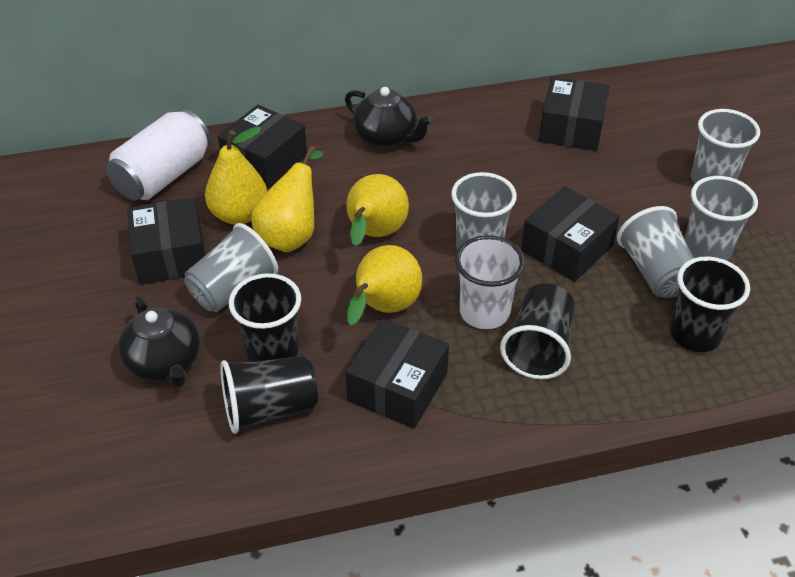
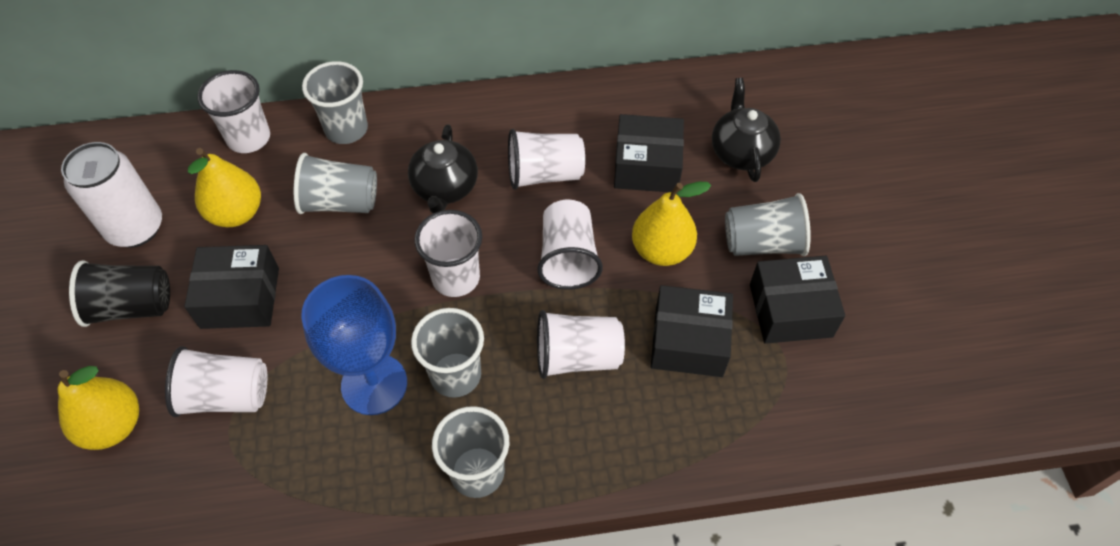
black box: [127,197,205,285] [218,105,307,188] [346,318,449,428] [521,186,620,282] [539,77,610,151] = 5 -> [184,245,279,329] [614,114,684,192] [651,285,733,377] [750,256,845,344] = 4
black cup: [220,356,318,434] [229,273,301,362] [500,283,575,379] [670,257,750,352] = 4 -> [69,260,170,327] = 1
blue goblet: none = 0 -> [301,275,407,415] = 1
white cup: [455,235,525,329] = 1 -> [165,346,267,417] [197,70,270,153] [414,210,482,297] [508,129,585,190] [537,200,603,290] [537,310,625,379] = 6
yellow pear: [205,126,267,225] [251,145,323,252] [346,174,409,246] [347,245,422,325] = 4 -> [58,366,139,450] [188,148,261,227] [632,182,711,266] = 3

